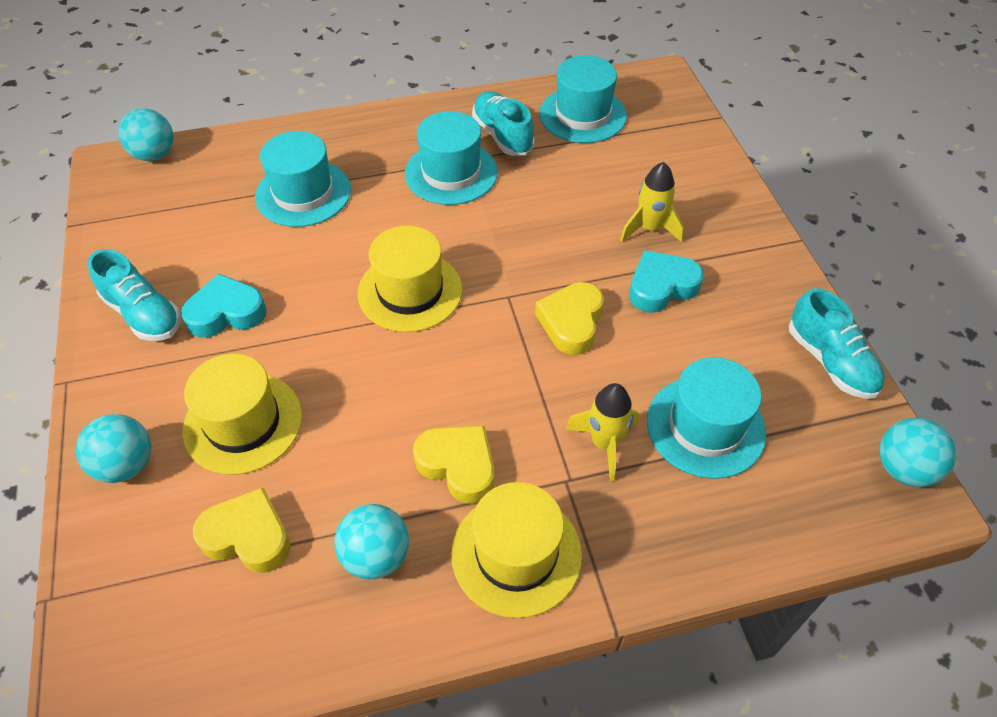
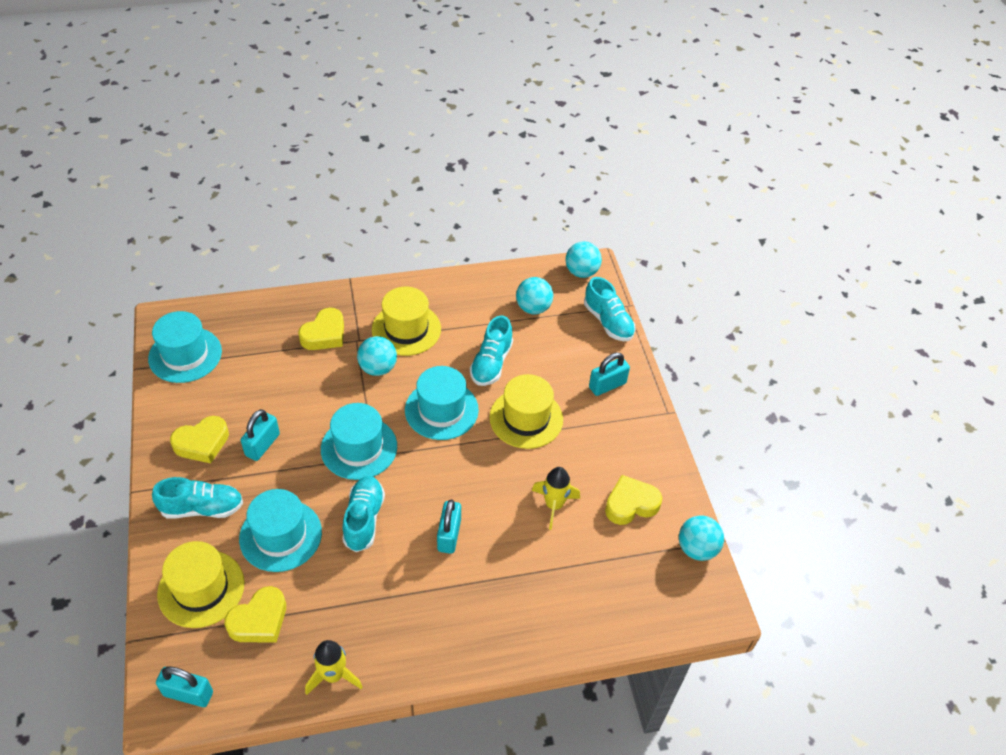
turquoise heart: [181,273,267,338] [629,250,704,313] = 2 -> none = 0
turquoise padlock: none = 0 -> [156,666,213,707] [241,409,280,461] [437,500,461,554] [589,352,630,396] = 4
turquoise shoe: [88,249,181,341] [472,91,535,156] [789,288,885,399] = 3 -> [152,477,243,518] [342,476,385,552] [470,315,513,386] [584,277,635,341] = 4
yellow heart: [193,487,291,573] [413,426,494,504] [535,282,604,355] = 3 -> [170,416,229,463] [224,586,286,643] [298,308,344,350] [605,475,662,525] = 4

